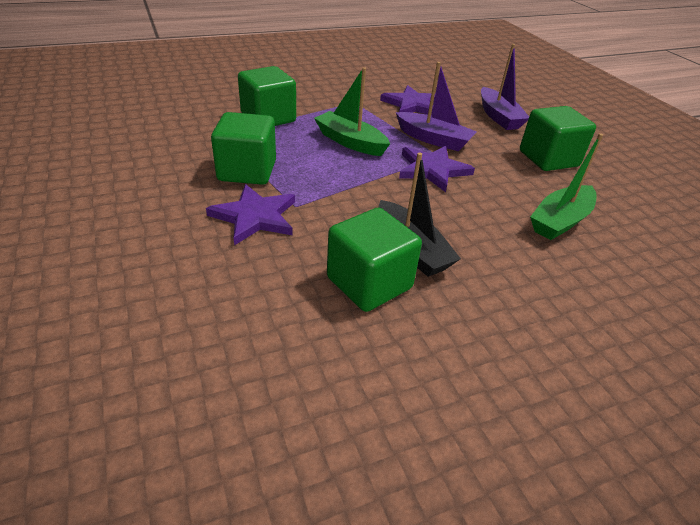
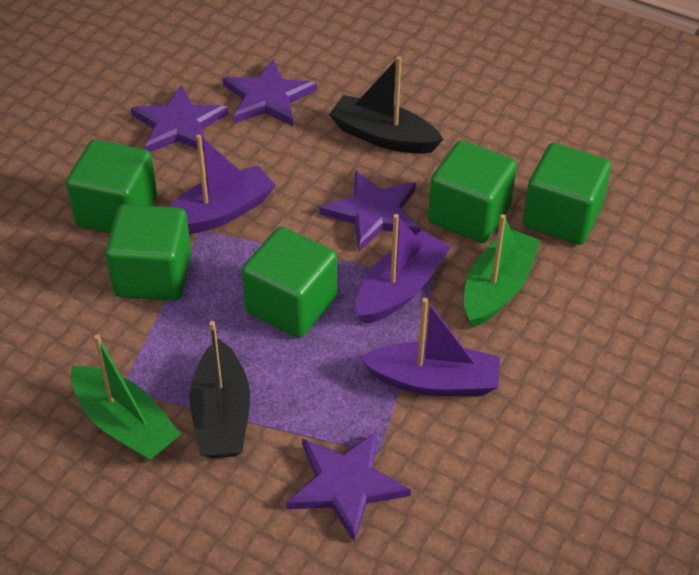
black boat: [378,153,461,277] = 1 -> [190,321,250,458] [329,57,444,154] = 2
green cube: [211,112,276,185] [238,66,296,126] [327,208,422,312] [520,106,596,171] = 4 -> [66,140,157,233] [105,204,192,301] [242,227,337,338] [428,140,517,243] [523,143,611,245] = 5
purple boat: [396,62,477,151] [481,44,529,130] = 2 -> [168,134,276,234] [356,214,451,324] [359,298,500,396] = 3
purple star: [206,184,295,245] [380,85,436,116] [399,146,475,192] = 3 -> [131,85,228,152] [223,59,317,126] [286,431,411,543] [319,170,421,251] = 4

